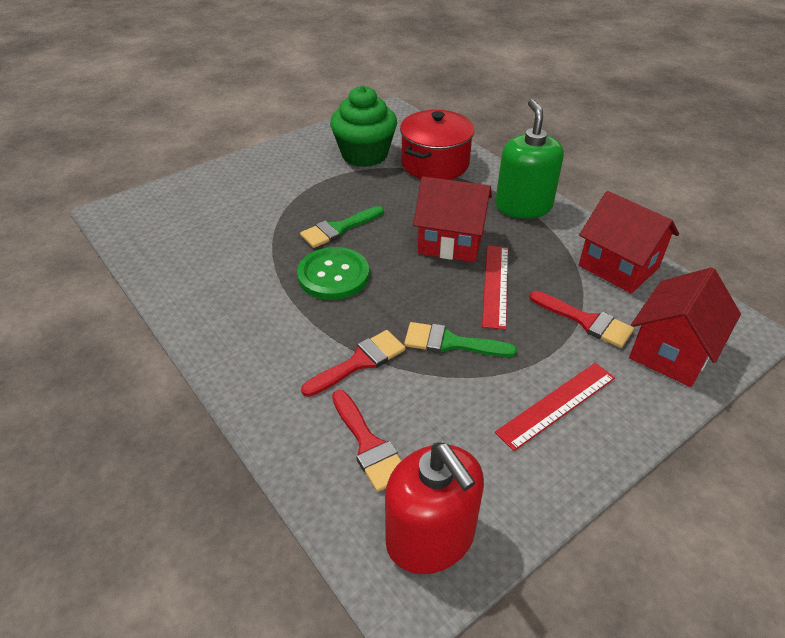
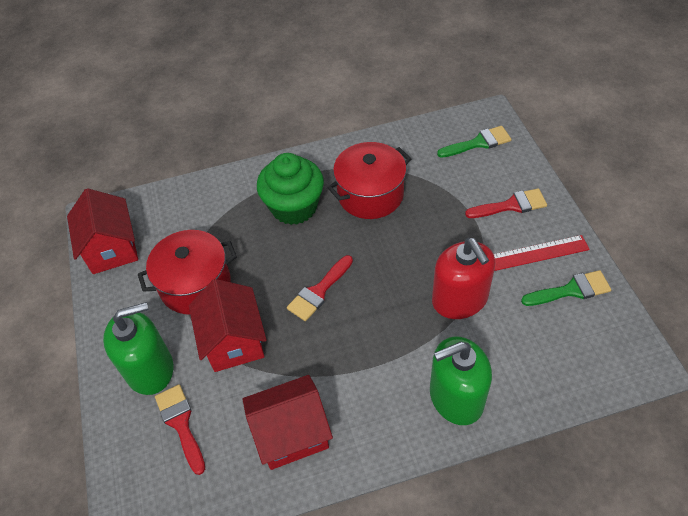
green button: [297,247,369,300] = 1 -> none = 0
green soap dispenser: [495,99,564,218] = 1 -> [103,302,173,395] [430,337,492,425] = 2
red pot: [400,110,475,180] = 1 -> [138,230,237,315] [327,142,411,219] = 2
red ruler: [482,246,508,330] [495,363,615,451] = 2 -> [494,235,590,271] = 1

